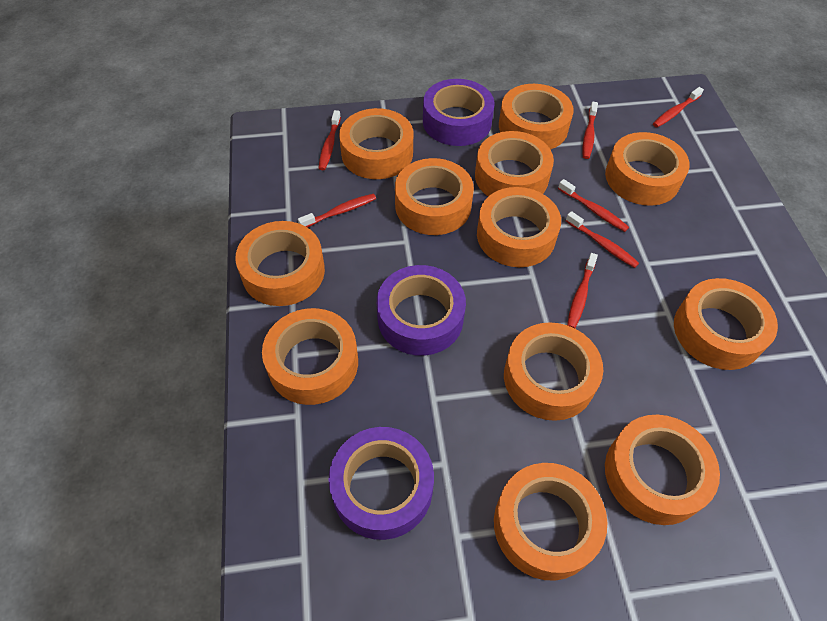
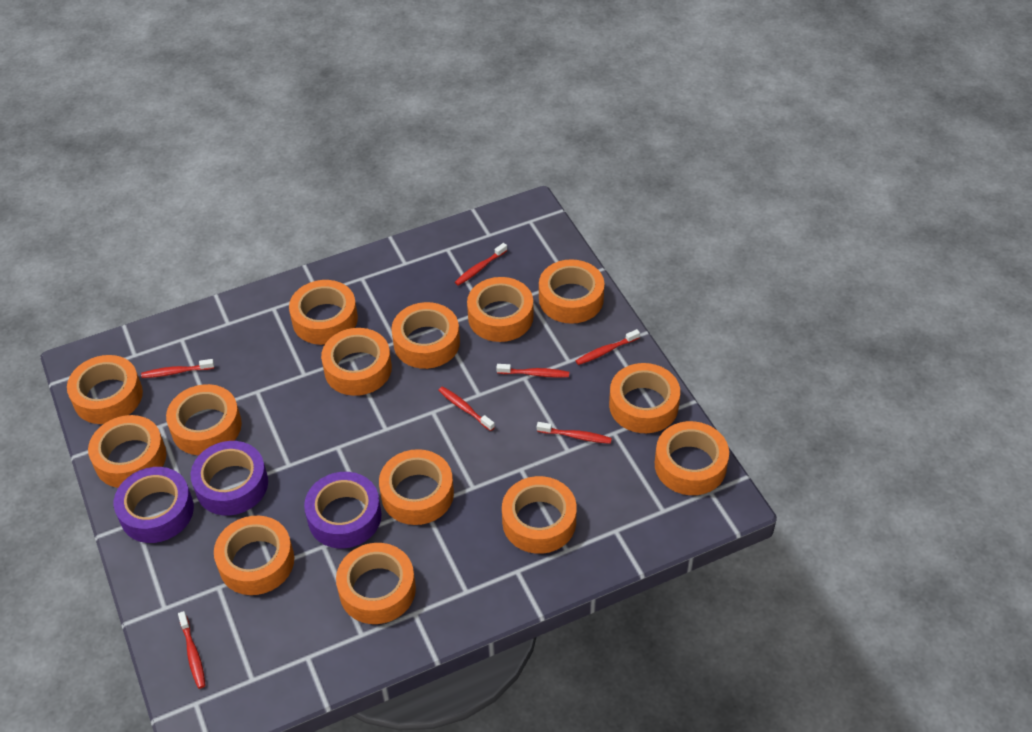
orange tape: [235,221,325,306] [262,308,358,405] [339,108,413,179] [395,158,474,235] [475,131,554,196] [477,187,561,267] [494,463,608,581] [499,84,574,150] [504,322,603,421] [605,132,690,205] [605,415,720,525] [674,278,778,370] = 12 -> [67,355,143,424] [88,415,166,488] [166,384,242,455] [214,516,294,595] [289,280,358,345] [321,328,392,396] [336,543,416,624] [379,449,454,525] [391,302,460,369] [467,277,534,342] [502,476,577,554] [539,259,604,324] [609,363,680,433] [655,421,729,495] = 14

